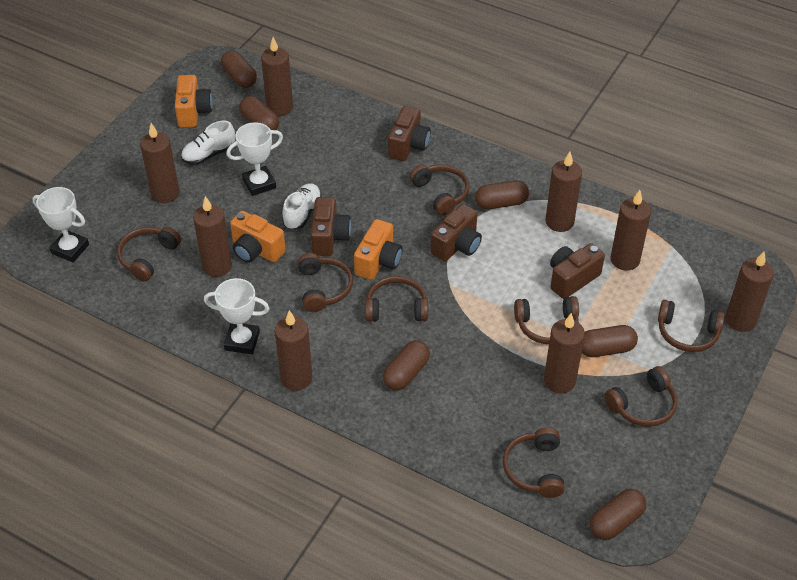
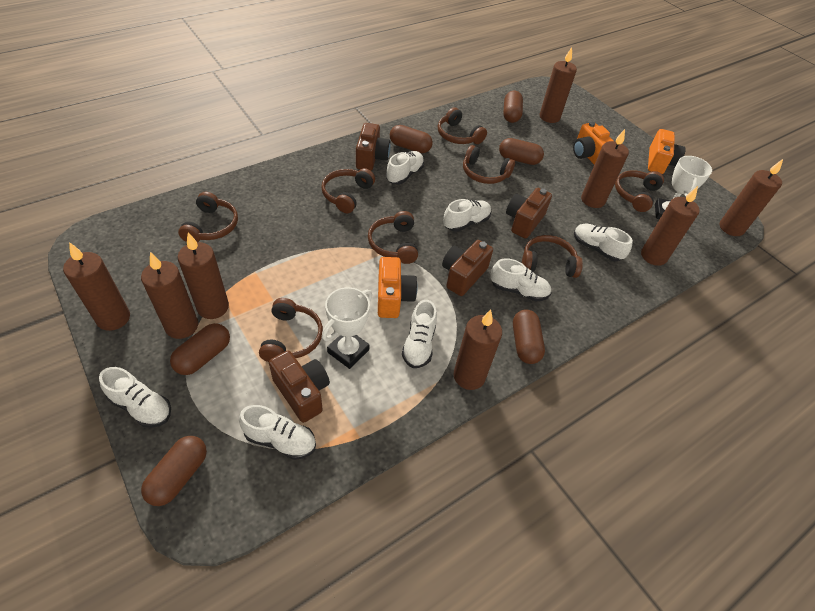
white shoe: [181,121,235,165] [282,183,322,229] = 2 -> [99,367,171,428] [239,405,316,460] [386,151,424,184] [402,300,437,368] [443,199,492,232] [490,258,551,301] [574,224,633,261] = 7
white trophy: [33,187,89,262] [204,278,270,354] [226,122,283,196] = 3 -> [322,287,372,369] [655,156,712,219] = 2

